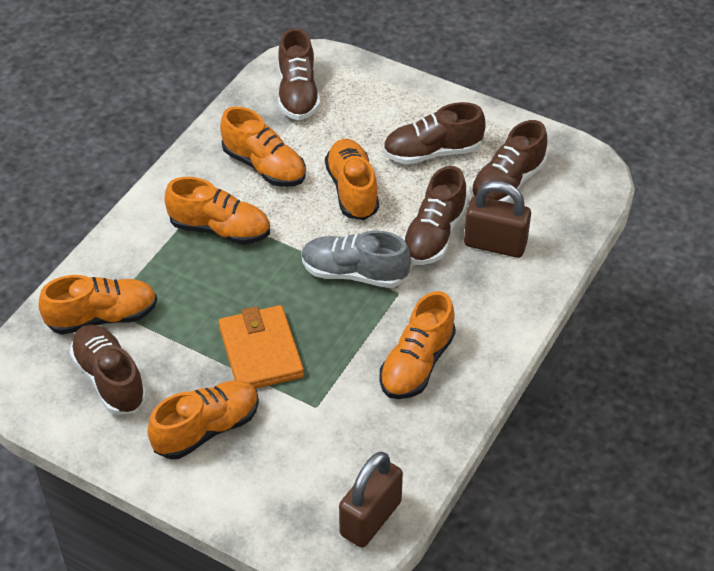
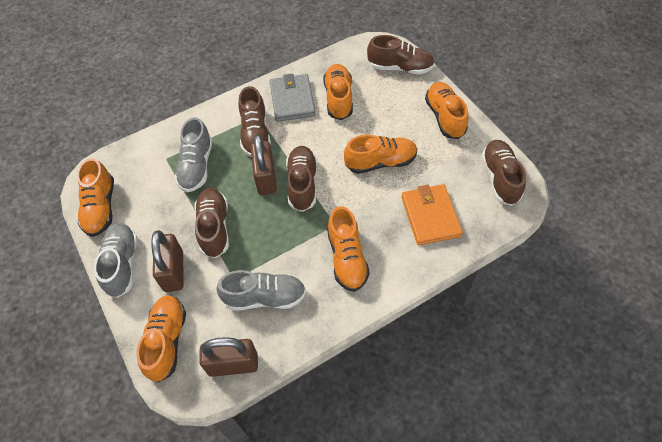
brown padlock: [339,452,403,547] [464,181,531,258] = 2 -> [151,230,183,292] [199,337,258,377] [251,134,277,195] = 3
grey shoe: [301,230,411,288] = 1 -> [94,223,138,298] [175,117,213,192] [216,270,306,311] = 3
grey wallet: none = 0 -> [270,73,315,122] = 1

